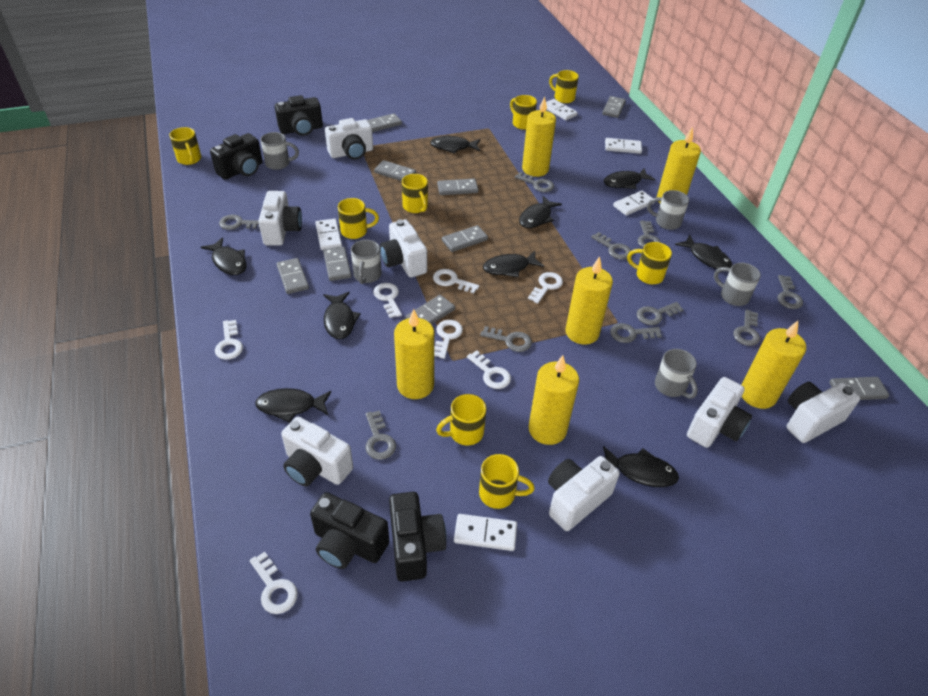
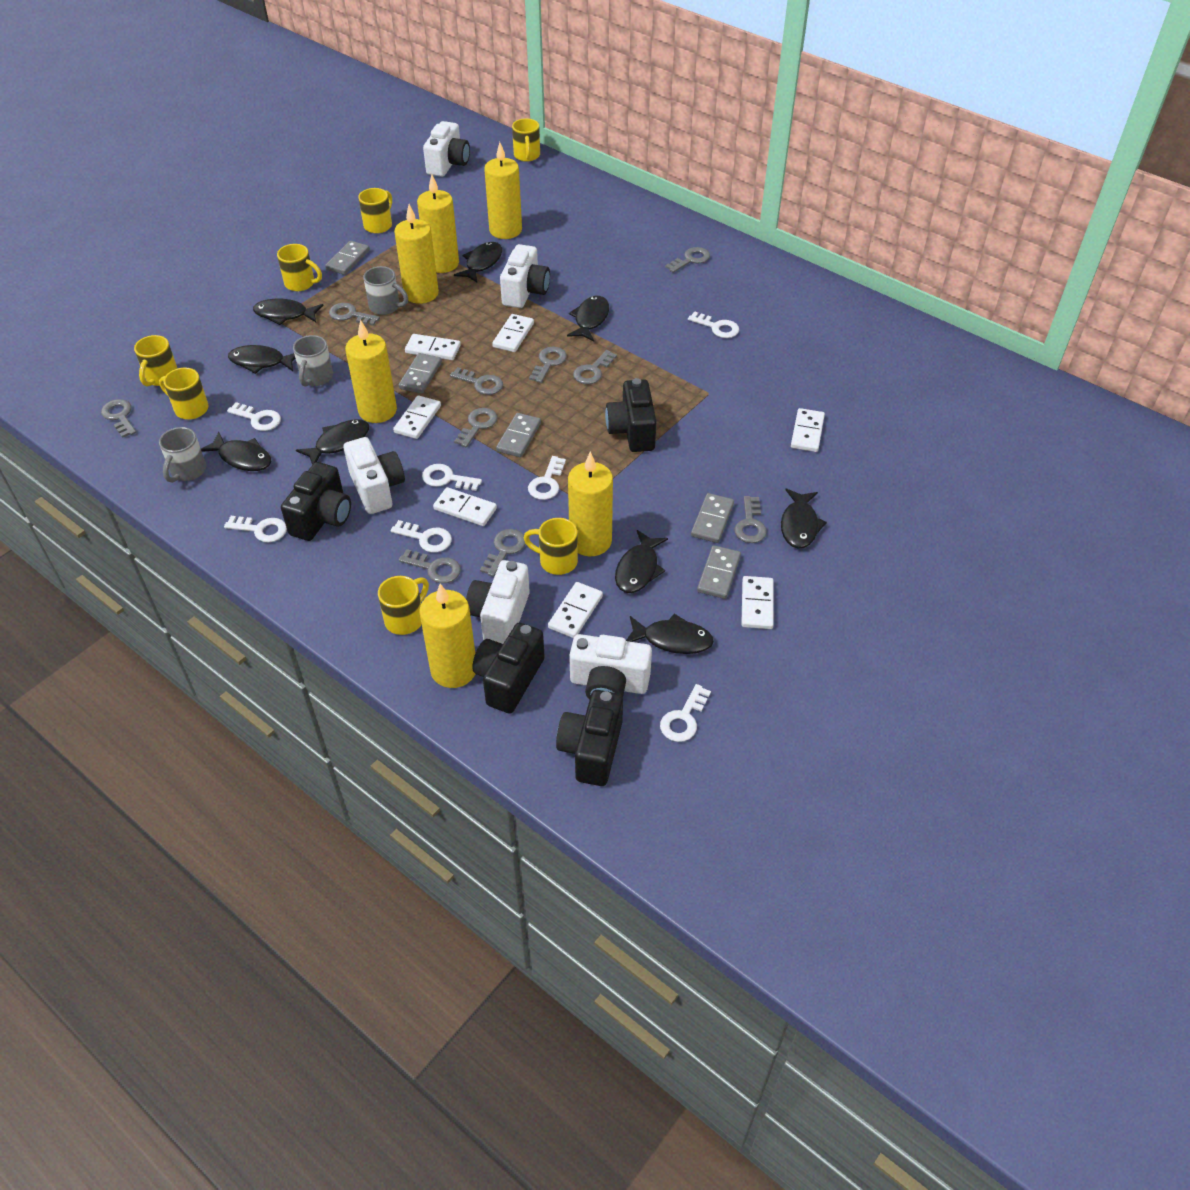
grey domino: [277,258,309,294] [323,247,351,281] [368,113,402,132] [374,160,416,181] [406,295,455,325] [437,179,479,195] [442,225,488,252] [602,96,626,118] [829,377,889,400] = 9 -> [325,241,370,275] [399,353,442,394] [496,413,541,457] [691,493,734,543] [697,545,741,599] = 5
grey mug: [260,132,299,170] [351,240,382,284] [647,190,689,230] [655,349,698,399] [714,263,761,306] = 5 -> [159,427,206,483] [293,335,333,387] [363,266,408,315] = 3
white camera: [258,191,302,246] [281,417,353,486] [325,118,373,160] [380,219,427,277] [548,456,620,531] [687,377,752,448] [786,382,860,443] = 7 -> [344,437,405,514] [423,121,470,177] [466,560,530,644] [500,244,550,308] [569,634,652,700] = 5
white domino: [315,219,342,250] [454,514,517,551] [546,99,578,120] [605,138,642,154] [613,191,655,216] = 5 -> [393,395,441,439] [405,334,461,360] [433,487,497,526] [492,314,534,352] [548,582,603,638] [741,576,774,629] [791,408,825,452] = 7
yellow mug: [169,127,201,165] [338,198,379,239] [402,174,428,213] [436,394,486,445] [479,454,535,509] [510,95,537,130] [549,70,579,103] [627,242,672,284] = 8 -> [134,335,177,386] [159,368,209,420] [277,244,322,291] [358,188,392,234] [378,576,429,635] [512,118,540,162] [524,518,578,575] = 7

